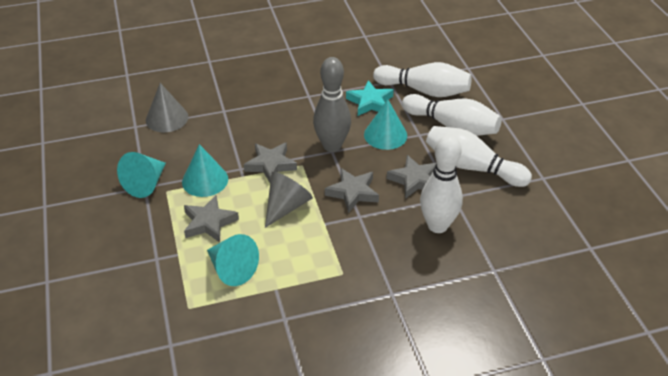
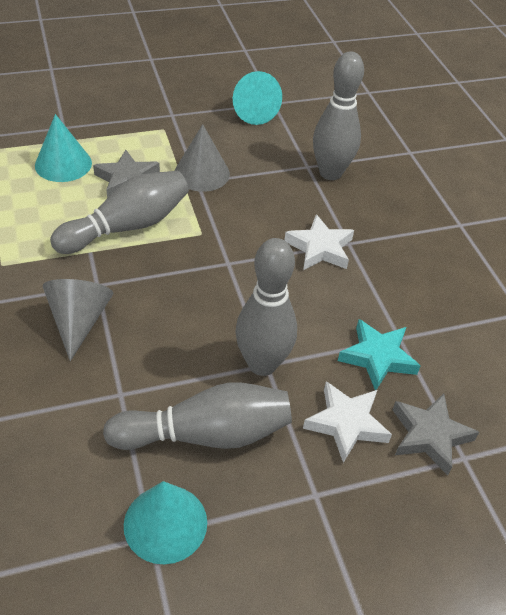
grey bowling pin: [313,57,351,152] = 1 -> [50,171,189,254] [103,382,292,450] [235,238,297,376] [313,51,364,180] = 4
grey star: [184,195,239,243] [244,143,297,183] [325,168,379,213] [387,155,436,199] = 4 -> [93,150,160,198] [393,393,479,476] = 2
turquoise cone: [117,152,166,198] [182,144,228,197] [207,234,259,286] [364,99,407,150] = 4 -> [35,114,92,182] [124,481,207,565] [233,71,282,125] = 3
white bowling pin: [373,62,472,97] [402,94,502,136] [420,135,463,233] [426,126,532,187] = 4 -> none = 0
white star: none = 0 -> [285,214,354,270] [303,381,392,463] = 2

